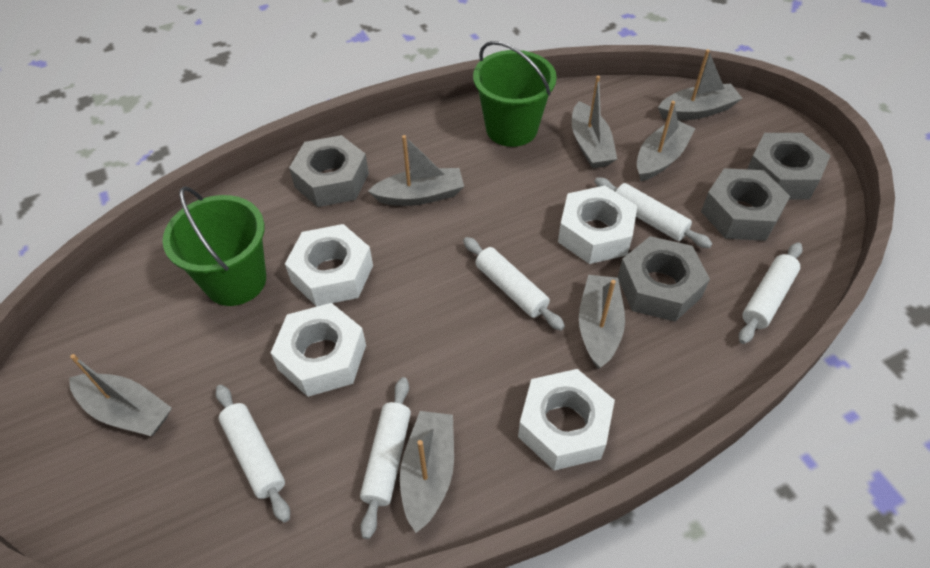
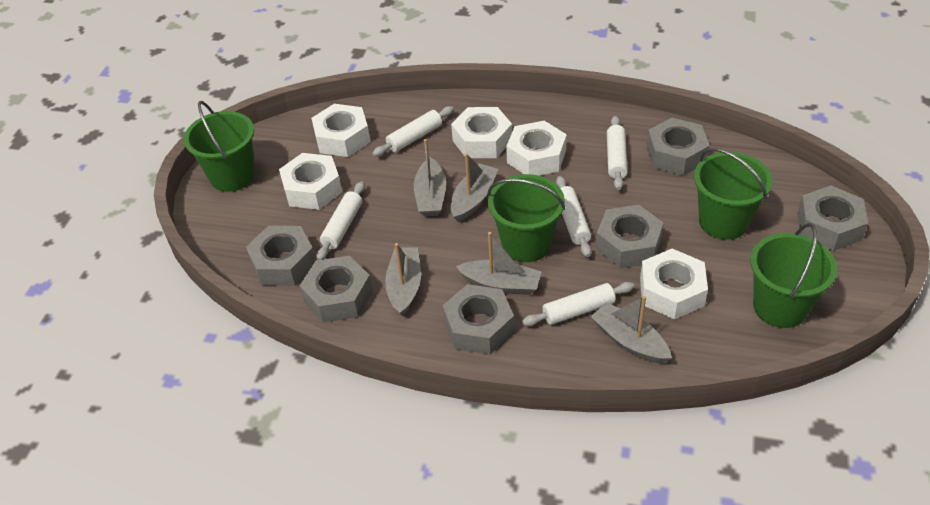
green bucket: [163,186,266,306] [473,41,557,147] = 2 -> [184,101,255,192] [488,174,565,262] [694,148,773,240] [750,223,837,328] = 4
grey boat: [69,354,172,436] [368,135,464,206] [400,411,454,533] [572,76,617,168] [579,275,625,369] [637,101,696,181] [658,49,743,120] = 7 -> [385,243,421,316] [414,139,446,216] [451,153,498,222] [456,232,542,295] [591,296,672,364] = 5
grey nut: [289,135,369,207] [617,236,710,322] [701,168,790,241] [747,133,830,200] = 4 -> [246,226,316,286] [300,256,373,323] [443,284,514,354] [596,205,664,268] [647,118,710,176] [798,186,868,251] = 6
white nut: [271,303,366,397] [285,224,373,307] [518,369,615,471] [558,185,637,264] = 4 -> [279,153,342,210] [311,104,370,157] [451,107,512,158] [506,121,567,176] [640,249,708,319] = 5

